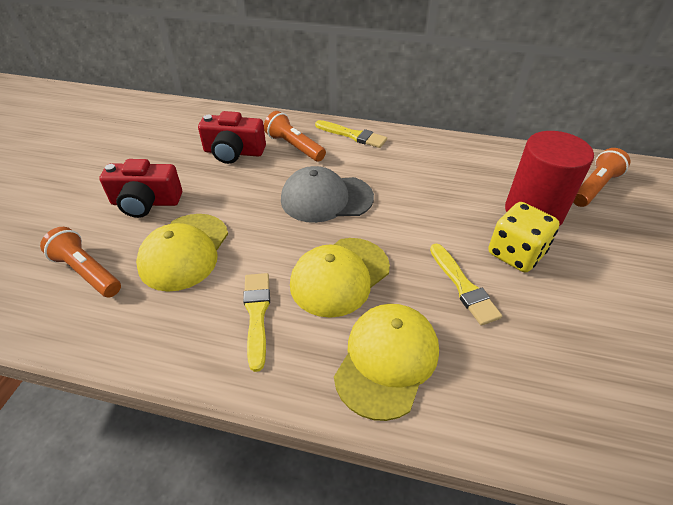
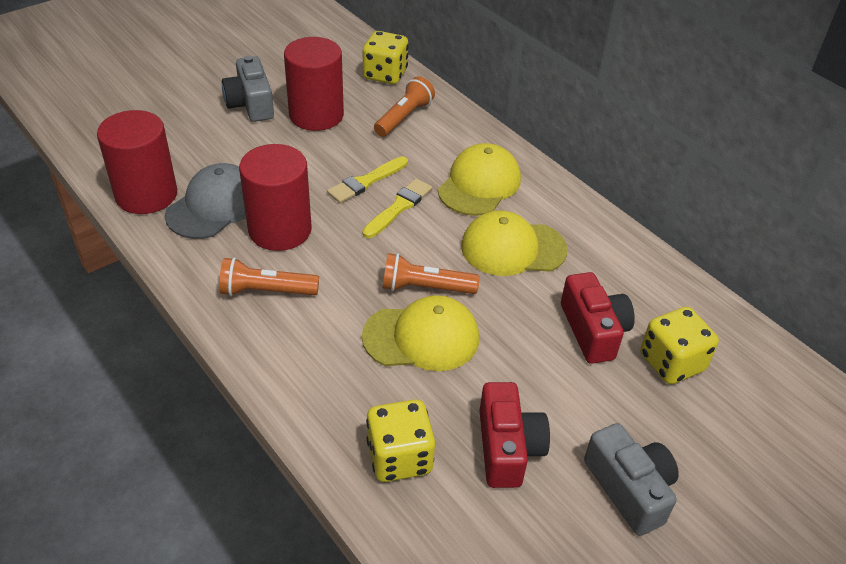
grey camera: none = 0 -> [222,55,274,122] [584,423,679,536] = 2
red cylinder: [505,131,594,226] = 1 -> [97,110,177,214] [239,144,312,251] [284,37,344,131] = 3
yellow brush: [243,273,270,372] [315,120,387,148] [430,244,502,326] = 3 -> [327,156,408,203] [362,179,432,238] = 2
yellow dice: [488,202,560,272] = 1 -> [363,31,409,84] [366,399,435,482] [640,307,719,384] = 3

